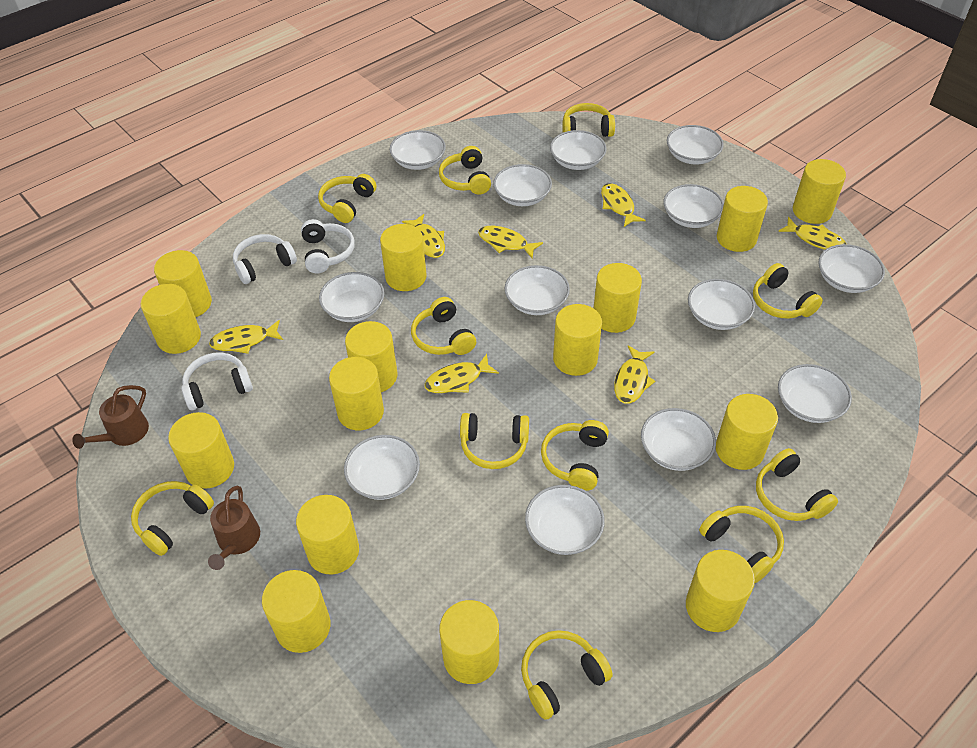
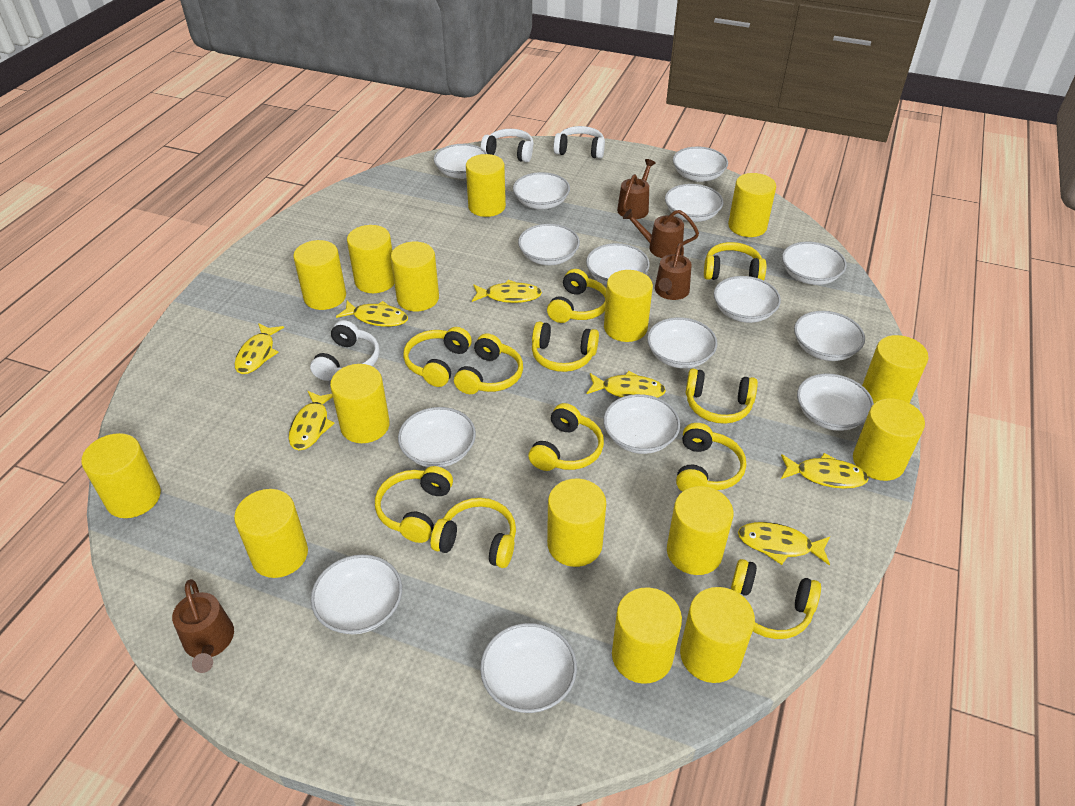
brown watering can: [72,385,149,449] [208,486,260,570] = 2 -> [172,579,234,673] [617,159,656,219] [623,209,699,258] [655,243,692,300] = 4
white bowl: [319,272,384,322] [344,435,420,500] [390,130,446,170] [493,164,552,206] [504,265,570,315] [525,485,605,555] [550,130,607,170] [641,408,716,471] [663,184,724,228] [667,125,724,164] [688,279,755,330] [778,364,852,423] [818,244,885,293] = 13 -> [311,554,402,634] [398,407,476,467] [434,144,487,179] [480,623,577,713] [513,172,570,209] [518,224,580,265] [586,243,650,285] [603,394,680,454] [647,317,718,369] [665,184,723,222] [673,147,728,182] [714,276,781,323] [782,242,847,285] [794,311,865,361] [797,374,874,431] = 15

